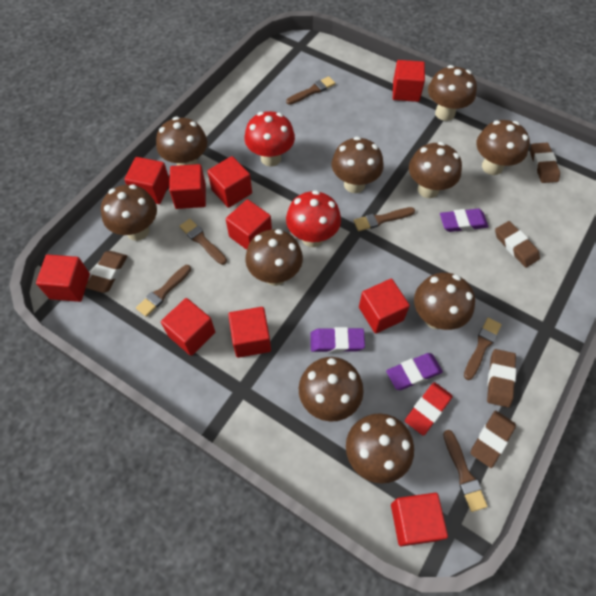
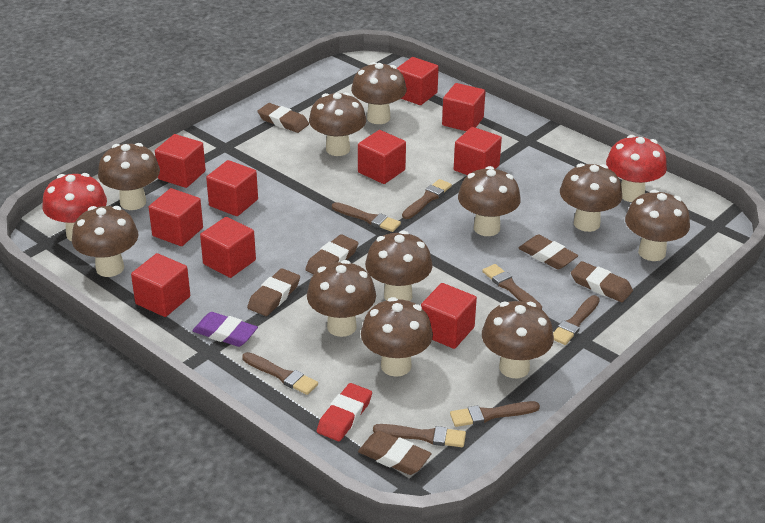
brown brush: [136,265,191,317] [180,219,227,265] [286,76,335,105] [354,207,415,231] [443,430,488,512] [464,318,502,380] = 6 -> [242,352,318,395] [332,202,401,232] [373,424,466,447] [402,179,452,219] [450,401,540,427] [482,264,542,309] [553,295,600,345] = 7
brown eraser: [85,251,127,293] [471,411,516,468] [487,349,516,408] [495,221,540,268] [530,143,560,183] = 5 -> [247,268,300,316] [258,103,309,133] [305,234,358,274] [358,431,432,475] [518,235,578,269] [571,261,633,302] = 6
brown mushroom: [101,185,157,241] [156,117,207,166] [245,229,303,286] [299,357,364,422] [332,136,384,193] [346,413,414,484] [409,142,462,198] [414,273,475,330] [428,65,477,121] [476,120,530,175] = 10 -> [72,206,138,277] [98,143,160,210] [307,260,376,337] [309,92,366,156] [351,62,407,124] [361,297,433,377] [365,231,433,301] [458,166,521,236] [482,301,554,378] [560,163,622,232] [625,190,690,261] = 11
purple eraser: [310,327,365,353] [386,353,443,390] [440,209,488,232] = 3 -> [193,312,258,347] = 1

